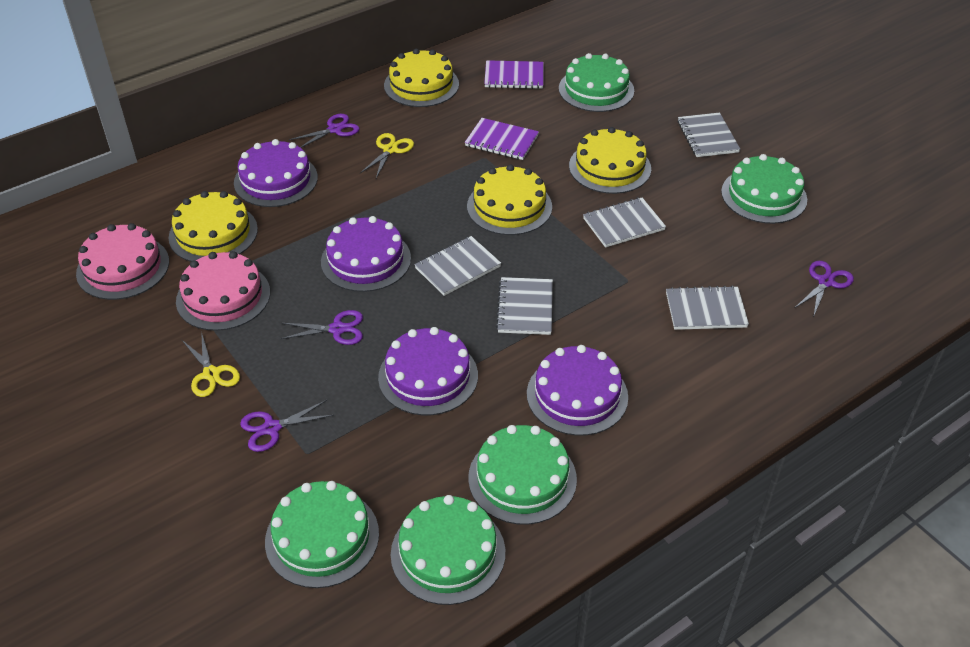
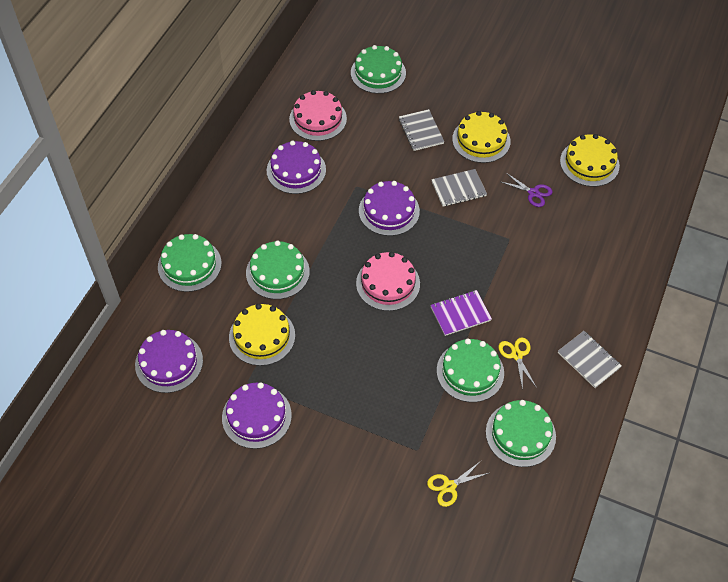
grey notebook: [414,236,501,296] [496,277,553,335] [583,197,666,248] [666,285,749,330] [677,112,740,157] = 5 -> [399,109,444,151] [431,169,487,207] [558,331,622,388] = 3
purple notebook: [465,118,539,160] [484,60,544,89] = 2 -> [431,290,492,336] = 1
purple scissors: [240,400,334,452] [280,310,363,345] [289,114,360,148] [795,261,854,315] = 4 -> [499,173,552,207] = 1
yellow cake: [169,191,258,262] [384,49,459,107] [467,164,552,235] [569,127,651,194] = 4 -> [229,304,295,366] [452,111,511,163] [560,134,620,187] = 3

